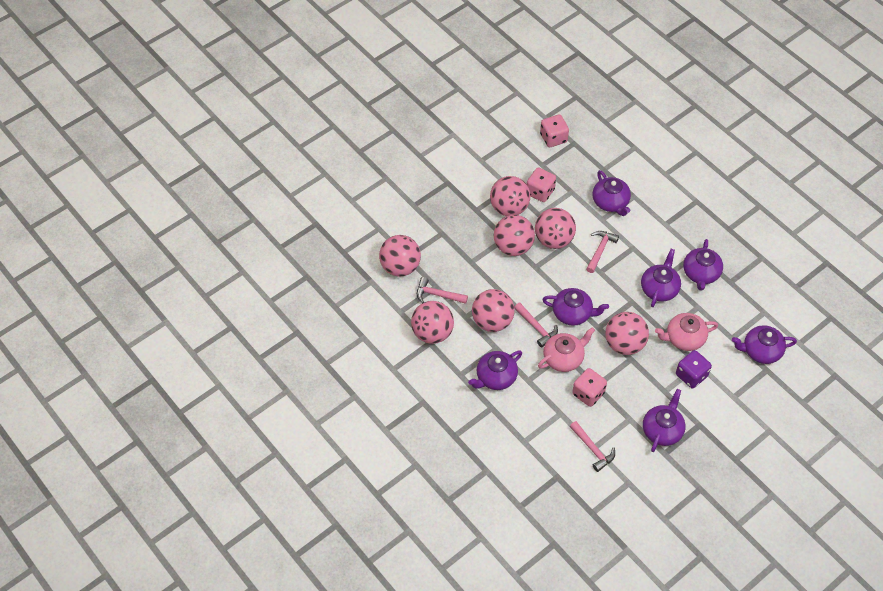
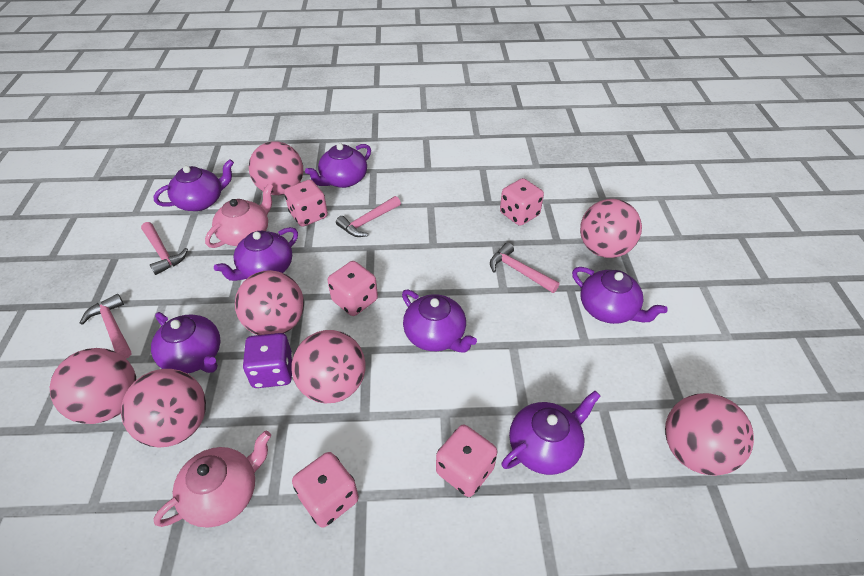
pink dice: [527,167,556,202] [540,115,569,147] [572,368,607,407] = 3 -> [284,180,328,227] [292,452,359,528] [328,261,378,316] [436,425,497,497] [500,178,544,226] = 5

